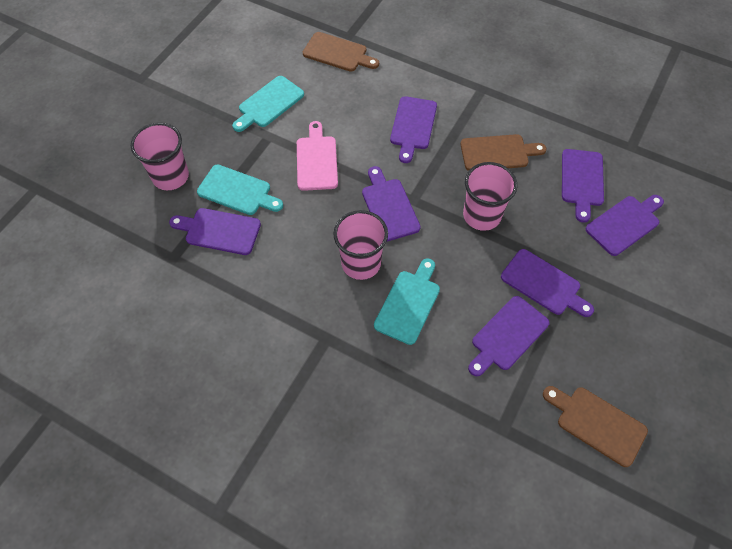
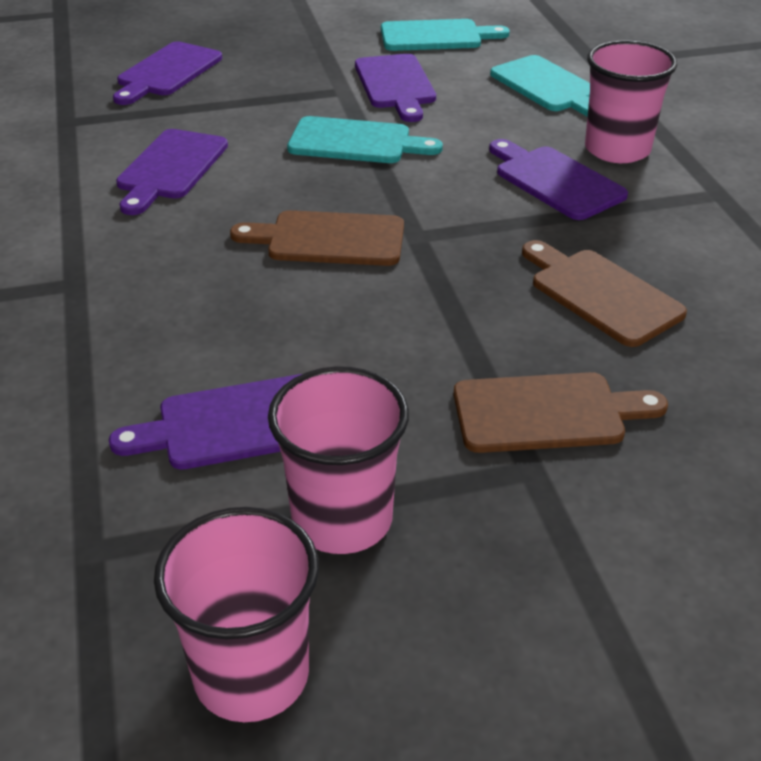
pink cutting board: [297,121,338,191] = 1 -> none = 0
purple cutting board: [169,208,261,255] [362,166,420,242] [390,96,437,163] [468,296,549,376] [501,249,594,317] [562,149,604,223] [586,195,664,256] = 7 -> [109,374,302,470] [113,42,222,105] [116,129,228,215] [355,54,436,122] [489,139,628,220] = 5

